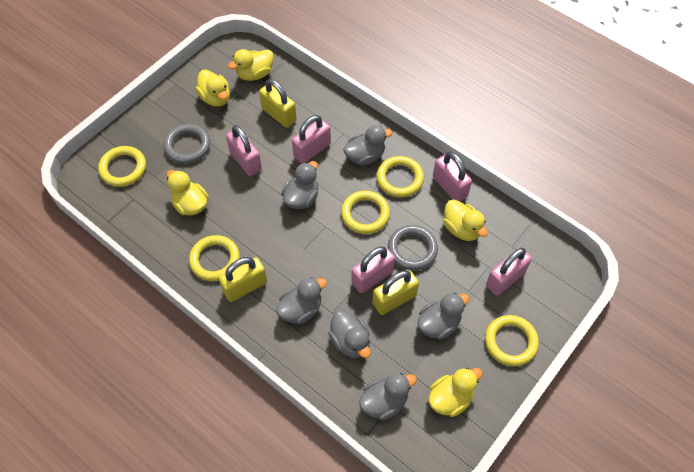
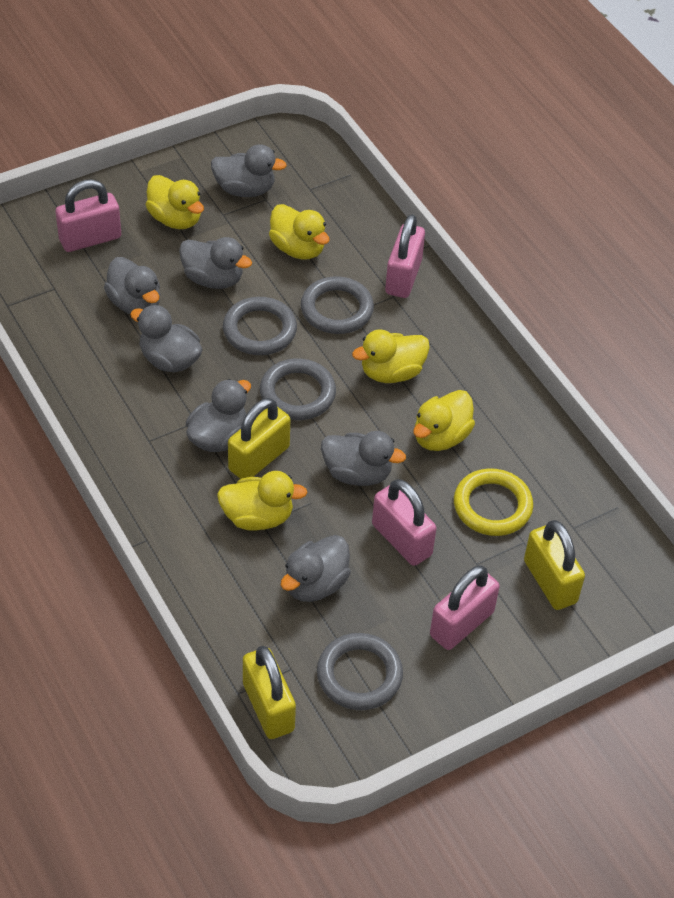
grey duck: [276,277,327,324] [281,161,318,209] [328,311,371,358] [343,125,393,165] [359,373,417,420] [418,293,470,340] = 6 -> [104,257,160,314] [130,305,202,372] [179,237,252,289] [186,379,251,452] [211,144,287,197] [281,535,351,602] [321,431,406,486] = 7
grey ring: [164,124,210,164] [388,225,438,270] = 2 -> [223,297,297,355] [260,358,336,420] [301,276,374,334] [317,633,403,710] = 4
pink padlock: [226,125,262,176] [292,115,331,164] [352,246,395,293] [433,152,472,201] [486,248,532,296] = 5 -> [55,179,121,252] [372,479,436,566] [385,214,425,298] [430,566,500,650] = 4
yellow ring: [98,146,146,187] [189,235,240,281] [341,191,390,234] [376,156,424,197] [485,315,539,366] = 5 -> [454,468,533,536] = 1

